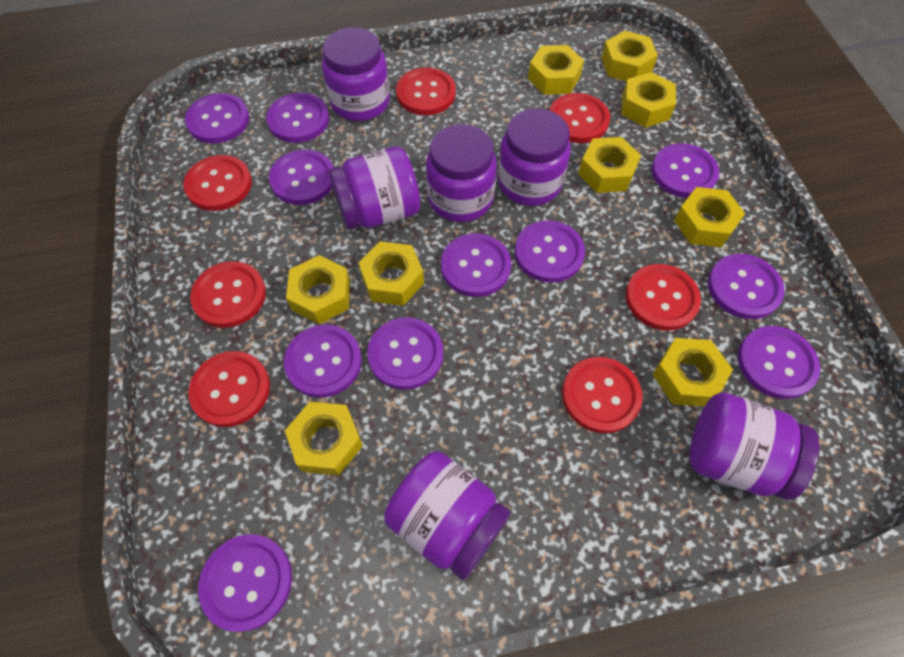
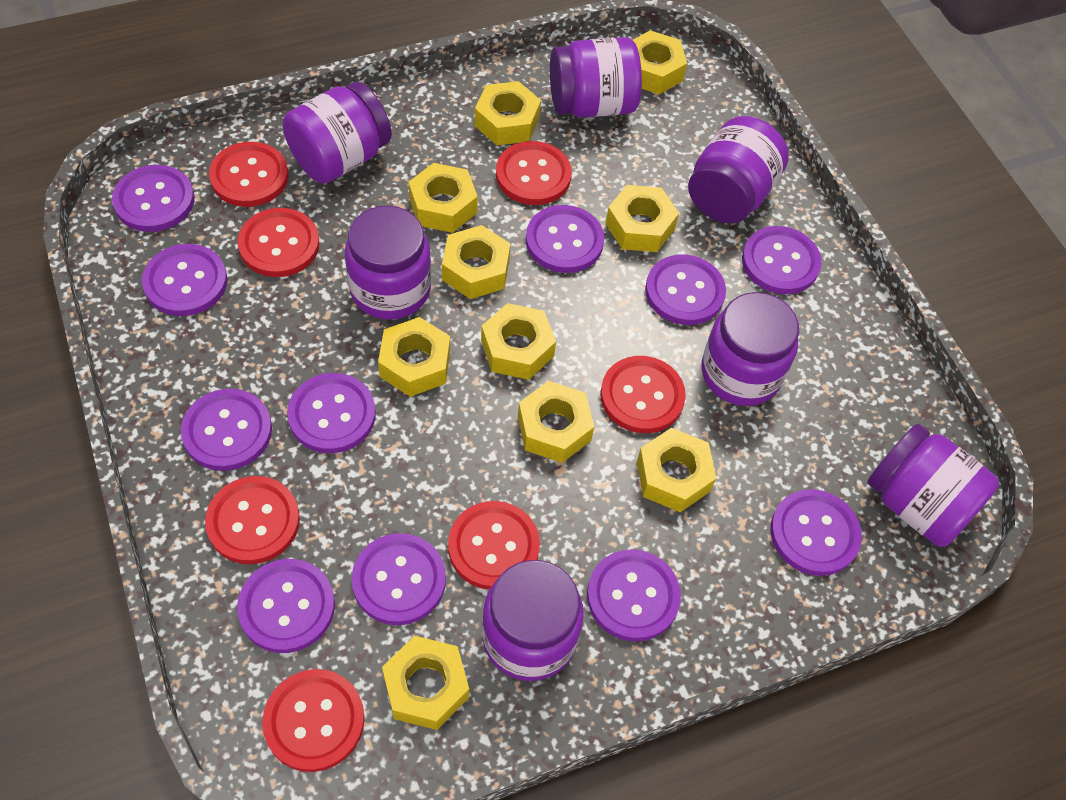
purple jar: [322,27,390,121] [329,146,420,230] [384,451,511,580] [426,124,497,222] [498,109,571,206] [690,392,819,500] = 6 -> [283,82,392,184] [345,206,431,320] [482,560,584,681] [550,37,642,118] [688,116,789,224] [702,292,799,406] [867,424,999,547] = 7
yellow nut: [285,402,363,475] [286,255,350,324] [358,241,424,306] [528,45,584,95] [578,137,641,193] [601,31,658,81] [621,72,676,127] [653,338,733,407] [674,187,745,247] = 9 -> [378,317,450,397] [382,636,469,730] [409,163,478,233] [442,225,510,299] [475,81,541,145] [481,303,556,380] [518,381,594,463] [606,185,679,252] [633,30,687,94] [637,428,716,512] = 10

